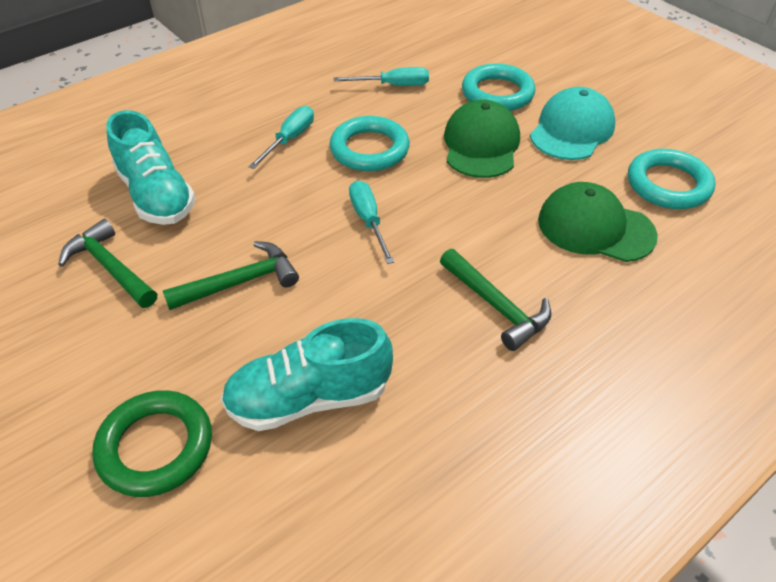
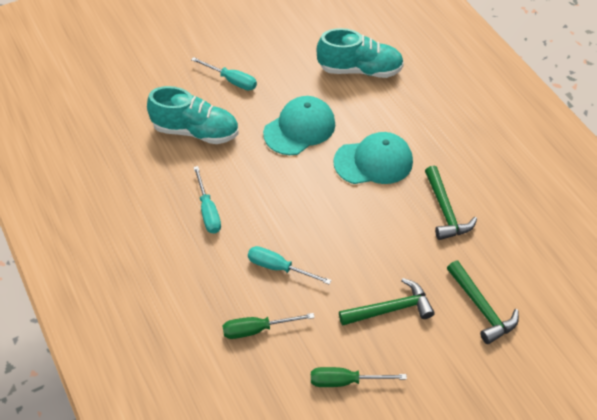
green cap: [444,100,520,178] [538,182,658,262] = 2 -> none = 0
green ring: [92,390,212,497] = 1 -> none = 0
green screwdriver: none = 0 -> [222,313,315,339] [311,367,407,387] = 2
turquoise cap: [530,87,615,160] = 1 -> [263,96,335,155] [333,132,413,184] = 2
turquoise ring: [330,116,410,171] [462,63,536,111] [628,149,715,209] = 3 -> none = 0

